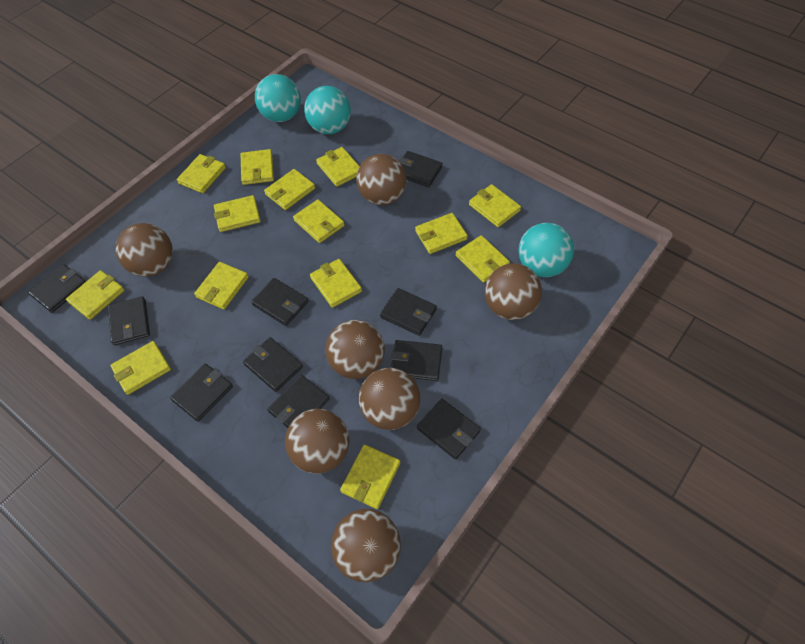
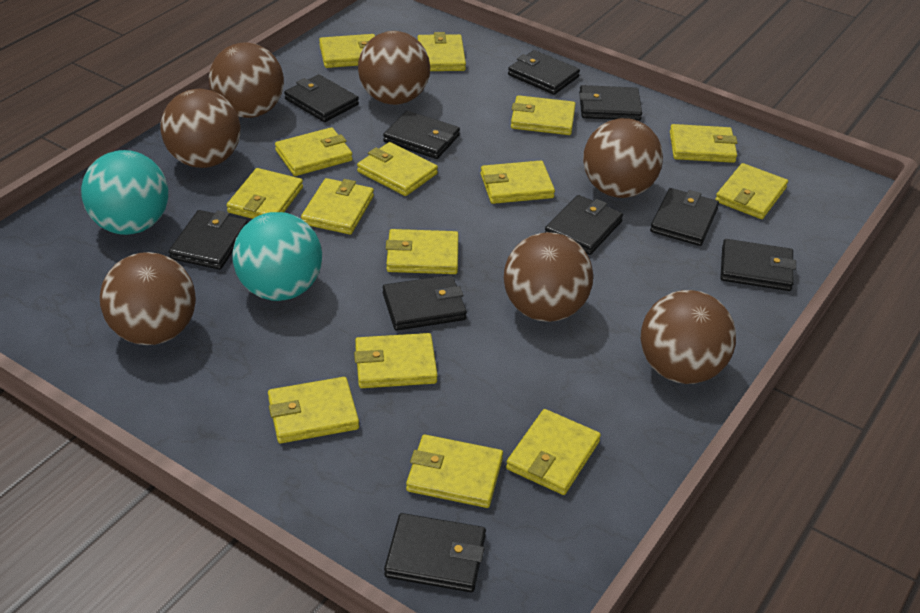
turquoise ball: [255,74,301,122] [304,86,351,134] [518,223,574,277] = 3 -> [81,150,168,235] [233,212,322,301] = 2
yellow wallet: [66,270,124,320] [110,341,171,395] [177,154,226,193] [194,262,249,310] [214,195,261,232] [240,149,274,185] [264,169,315,210] [293,199,344,243] [310,259,362,308] [316,147,360,187] [340,444,400,509] [415,213,468,254] [456,235,510,283] [469,184,521,227] = 14 -> [227,168,303,219] [268,377,359,443] [275,127,353,176] [301,178,374,235] [319,34,375,68] [354,333,438,388] [357,142,438,196] [386,229,458,274] [406,434,503,508] [417,32,466,71] [480,161,555,204] [506,409,601,495] [511,95,576,135] [670,124,737,163] [715,163,788,219] = 15

